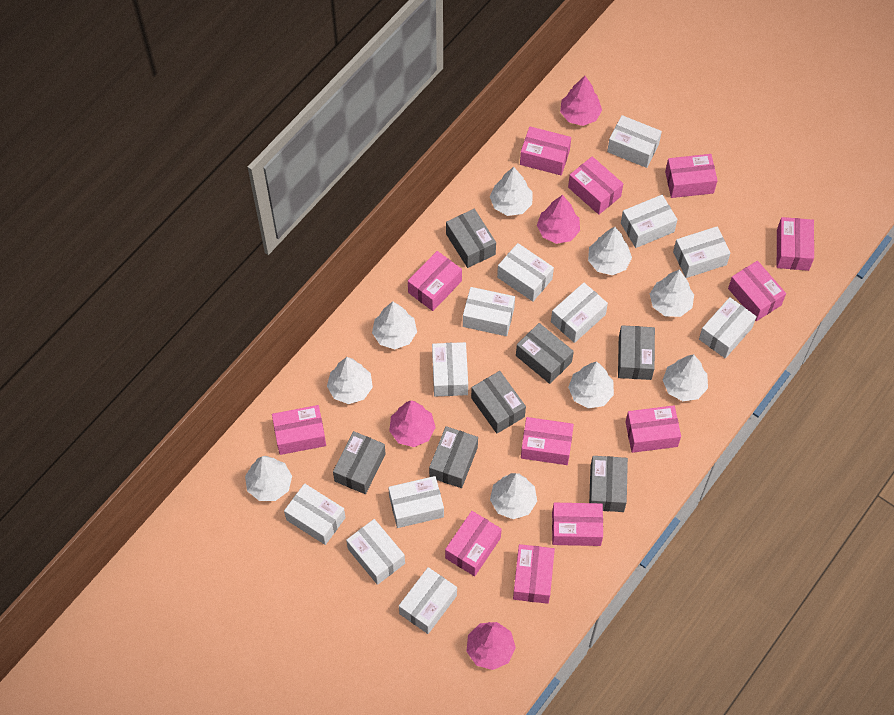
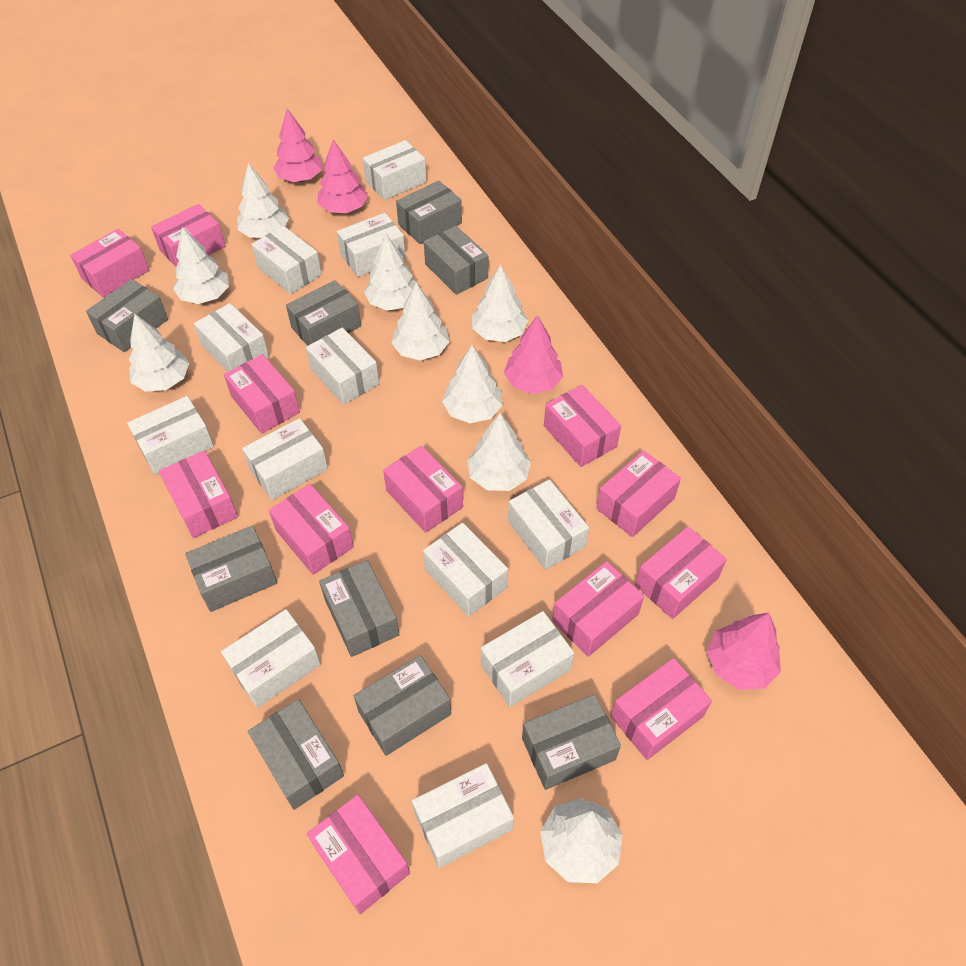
grey box: [333,431,386,494] [429,426,478,488] [446,209,496,268] [471,371,526,433] [516,323,574,384] [589,456,628,512] [618,325,655,380] = 7 -> [86,279,168,352] [185,526,277,612] [248,699,344,810] [286,280,361,346] [319,560,400,657] [354,655,451,756] [396,181,462,244] [424,226,488,295] [522,694,621,790] = 9

